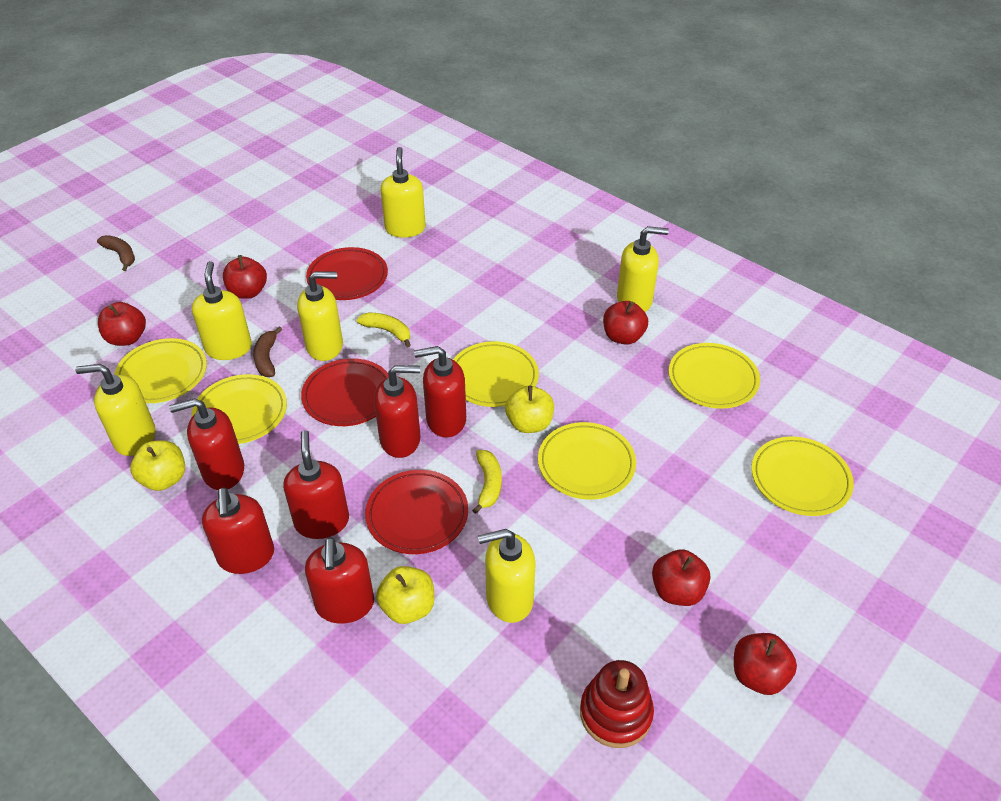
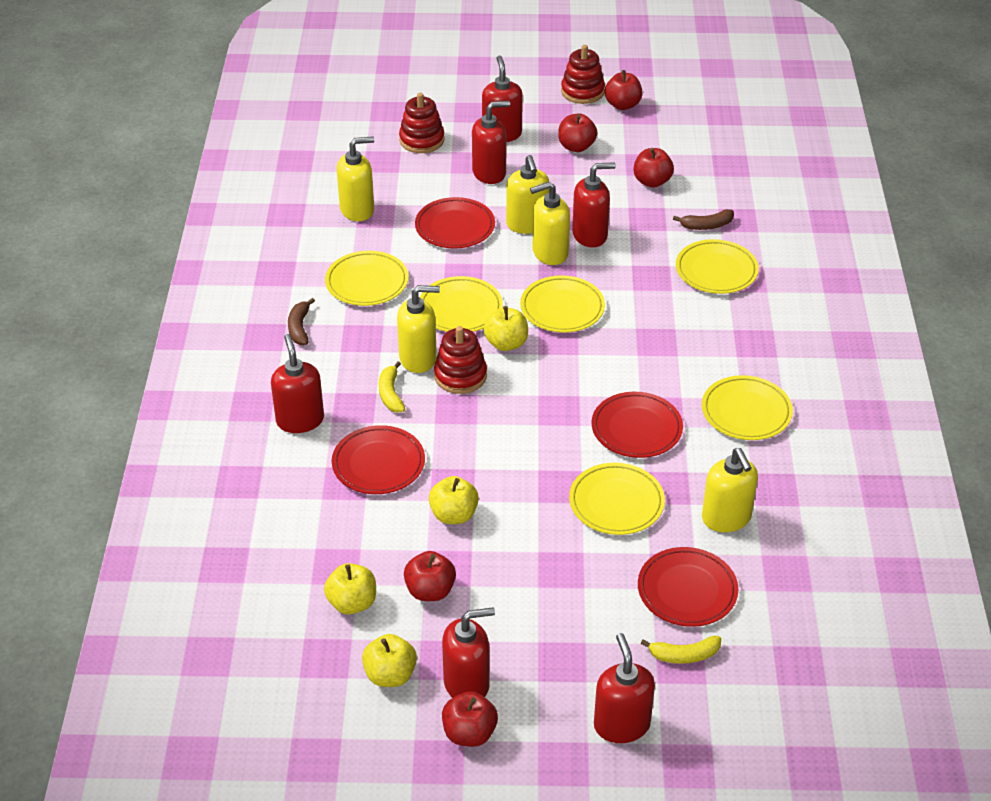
red plate: [301,358,389,426] [306,247,388,300] [365,470,468,554] = 3 -> [332,425,425,494] [415,197,495,249] [592,392,683,458] [638,547,738,627] = 4
red stacking toy: [580,660,654,748] = 1 -> [399,93,445,153] [434,326,487,394] [561,45,605,104] = 3
yellow apple: [130,440,185,491] [376,566,434,624] [505,385,554,433] = 3 -> [324,563,376,614] [362,634,417,687] [429,476,479,524] [484,306,528,351] = 4
yellow soap dispenser: [75,364,156,456] [192,261,252,360] [297,271,343,361] [380,147,426,238] [478,529,536,623] [617,226,669,312] = 6 -> [337,136,374,221] [397,285,440,373] [506,155,549,234] [530,182,570,265] [702,448,758,532] = 5

